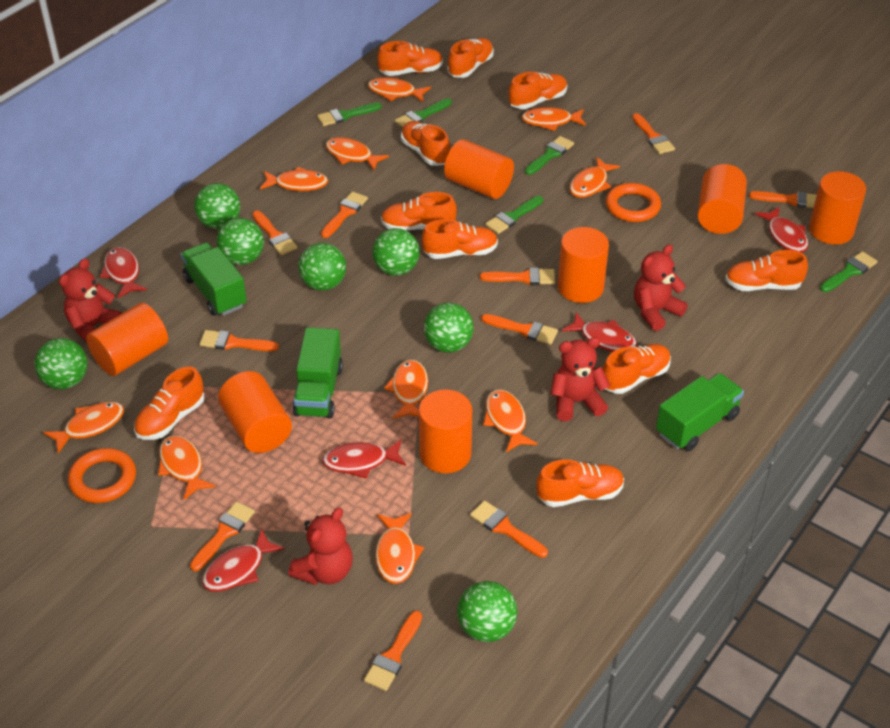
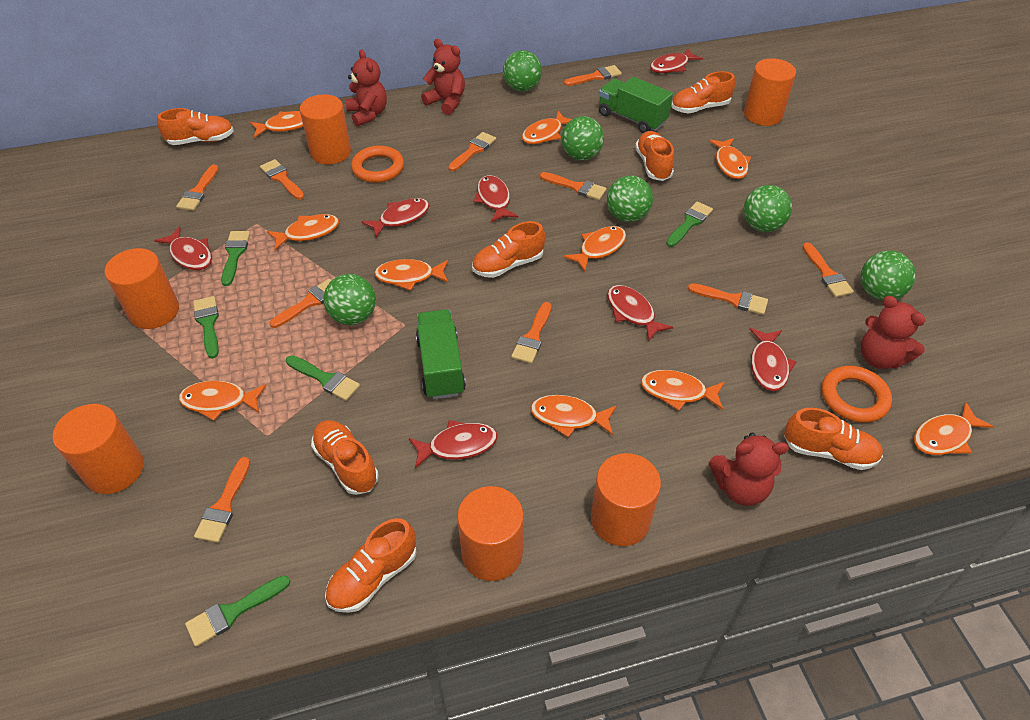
green ball: [35,338,87,389] [194,183,241,229] [217,218,264,265] [298,243,346,291] [372,228,420,276] [424,303,474,353] [457,581,517,642] = 7 -> [323,274,376,325] [503,50,542,92] [561,116,604,160] [607,176,653,222] [743,185,792,232] [860,251,916,300] = 6
green truck: [181,243,247,316] [292,327,343,419] [656,373,744,451] = 3 -> [416,309,466,399] [599,77,673,133] = 2
orange cylinder: [86,303,168,376] [218,371,292,453] [419,389,472,473] [444,139,514,199] [558,227,609,303] [698,164,747,234] [809,171,866,245] = 7 -> [53,404,144,494] [105,248,179,329] [300,94,351,164] [457,486,524,581] [591,453,661,546] [744,58,796,126] = 6
orange shoe: [134,367,205,440] [377,41,443,76] [381,192,457,231] [401,121,450,166] [422,219,498,259] [448,38,494,78] [509,72,567,109] [536,459,624,507] [603,344,671,394] [725,250,808,291] = 10 -> [157,108,234,145] [311,420,379,495] [325,518,417,613] [472,221,545,278] [635,131,674,181] [671,71,735,113] [784,408,883,470] = 7
red fish: [100,247,147,298] [202,529,285,592] [322,440,406,479] [562,312,637,352] [755,207,808,253] = 5 -> [154,226,212,270] [361,198,429,238] [409,420,498,469] [473,175,518,222] [607,285,673,342] [650,48,703,73] [749,328,796,391] = 7

